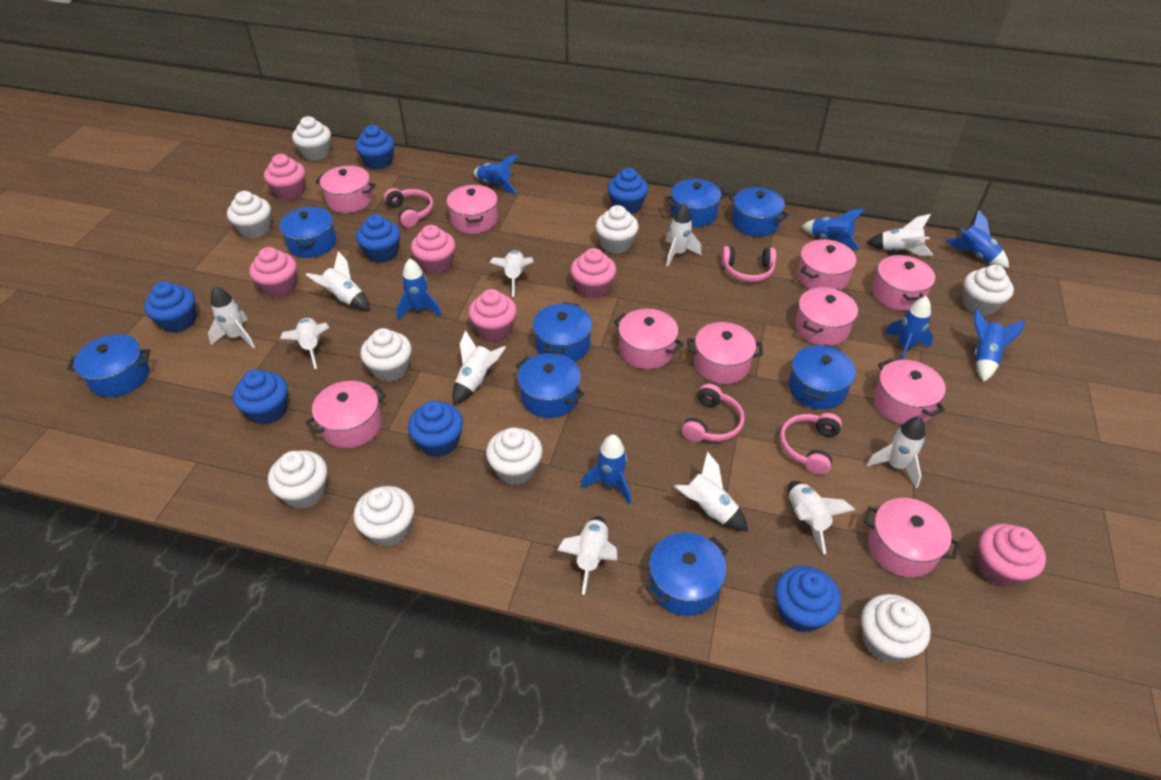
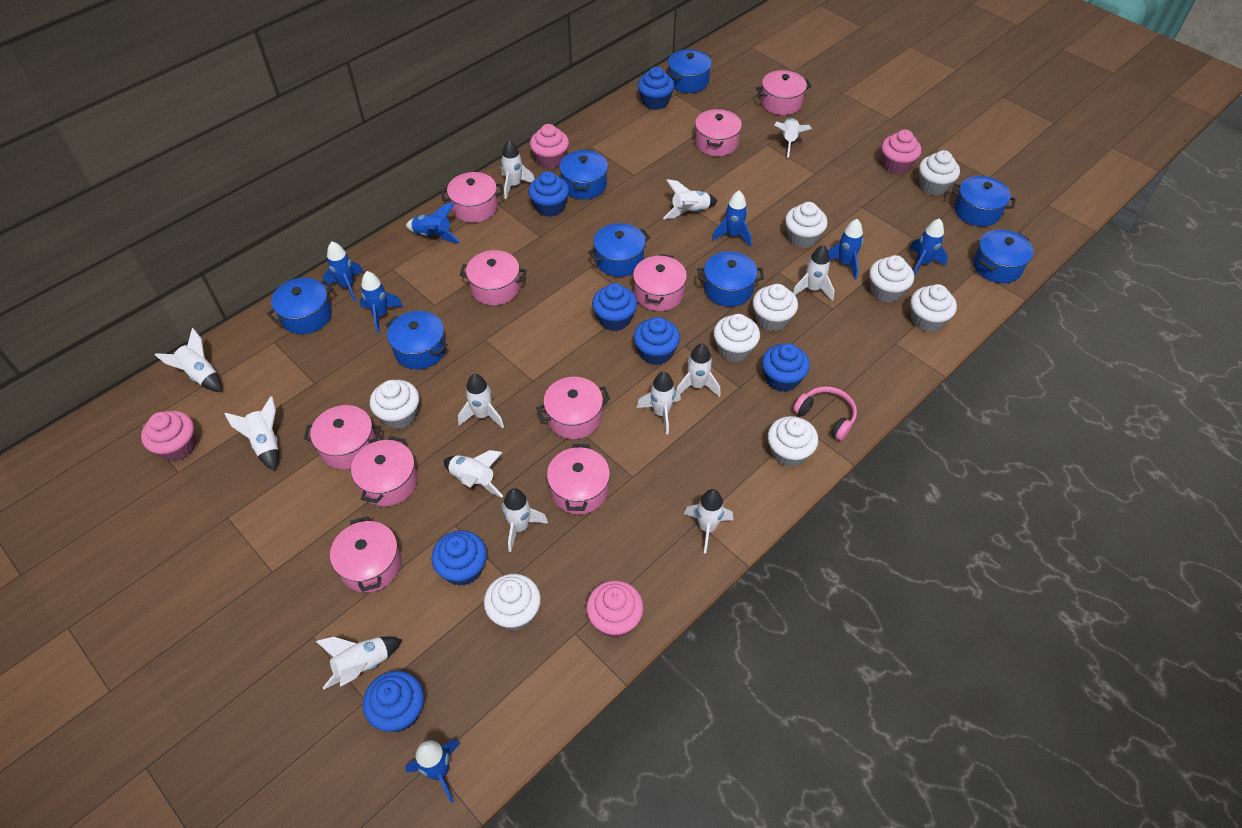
pink cupcake: [249,247,297,297] [264,154,305,200] [411,225,455,274] [468,289,517,341] [571,248,616,299] [977,524,1046,587] = 6 -> [141,411,196,461] [530,124,569,169] [586,580,643,638] [881,130,921,174] = 4
pink headphones: [384,188,433,228] [682,384,745,442] [721,246,776,282] [780,413,842,475] = 4 -> [793,386,857,441] = 1
white rocket: [208,286,255,348] [280,318,329,369] [306,251,370,311] [452,330,506,405] [489,250,534,297] [557,516,617,595] [665,203,701,267] [674,452,748,532] [788,481,855,554] [866,416,925,488] [867,214,933,255] = 11 -> [155,328,222,392] [224,396,279,471] [315,637,402,689] [444,450,503,498] [458,374,504,428] [501,140,535,199] [502,488,548,552] [637,371,681,435] [663,179,718,219] [677,343,721,397] [684,489,733,553] [774,118,812,158] [793,245,834,301] = 13

